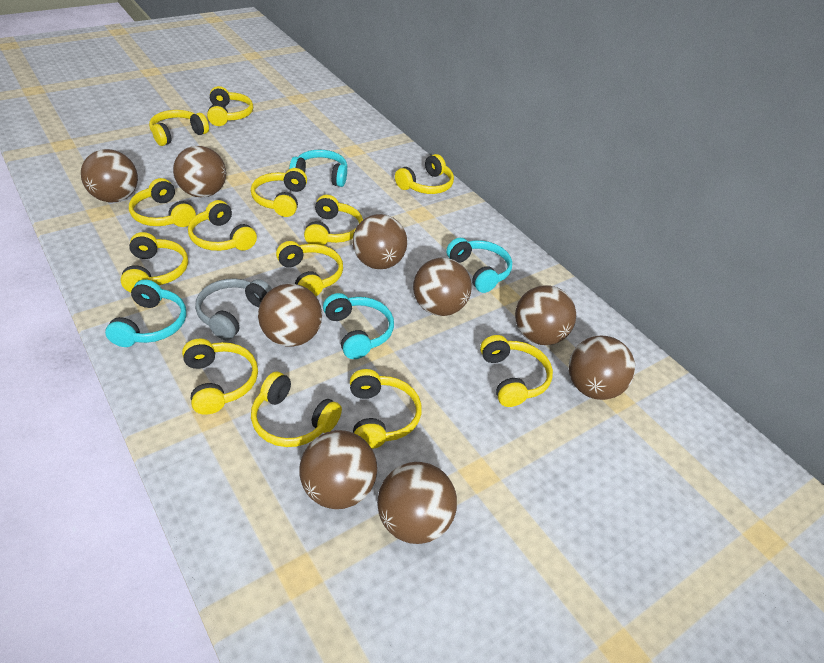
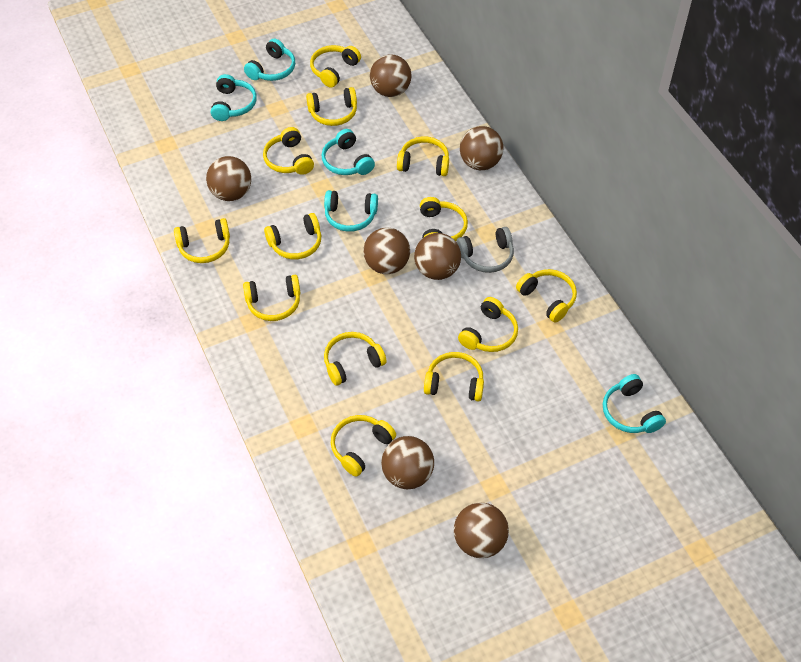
brown ball: [81,149,138,202] [173,146,226,197] [258,284,322,347] [299,430,377,509] [353,214,407,269] [377,462,457,544] [413,258,472,316] [515,286,576,345] [568,336,635,400] = 9 -> [206,156,251,201] [363,228,410,274] [370,55,412,97] [381,436,434,489] [414,233,461,280] [454,503,509,558] [460,126,504,170] = 7
turquoise headphones: [105,279,186,347] [289,150,347,187] [323,293,394,359] [446,238,512,293] = 4 -> [211,74,257,121] [244,39,295,81] [322,129,375,175] [324,190,378,232] [603,374,666,433] = 5

